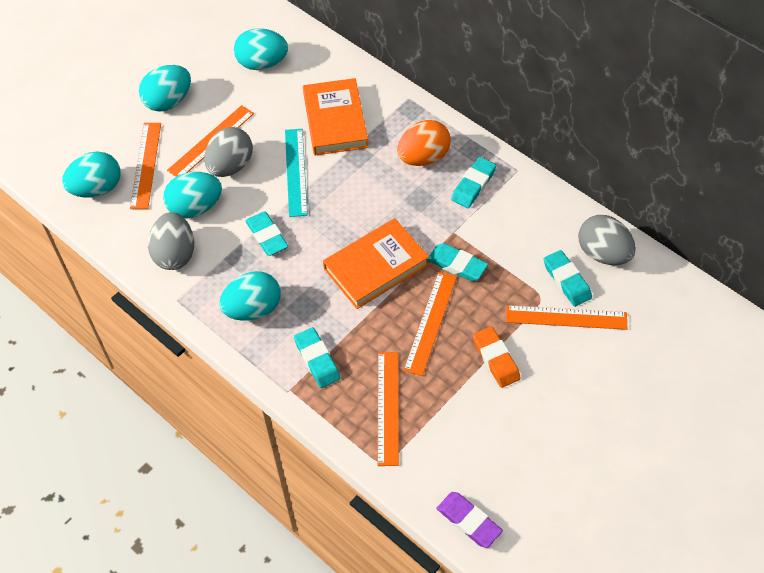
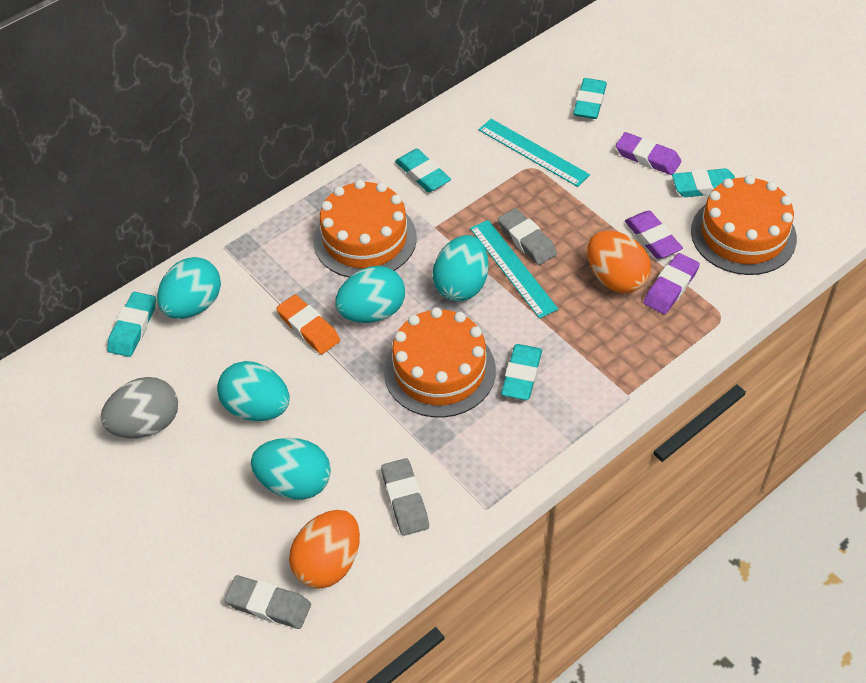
grey egg: [148,212,194,270] [204,127,253,177] [578,215,636,265] = 3 -> [100,377,178,438] = 1
grey eraser: none = 0 -> [224,575,311,629] [381,458,429,536] [498,208,557,265] = 3
orange book: [303,78,368,155] [323,218,429,309] = 2 -> none = 0
orange cake: none = 0 -> [313,180,417,278] [384,307,496,418] [691,175,797,275] = 3
orange egg: [397,120,451,166] = 1 -> [289,510,360,589] [587,231,651,293] = 2
orange ruler: [130,123,161,209] [167,105,254,177] [377,352,399,466] [403,272,457,376] [506,305,628,330] = 5 -> none = 0
purple eraser: [437,492,503,548] = 1 -> [616,132,681,175] [625,211,683,259] [644,253,700,314] = 3
turquoise ruler: [285,129,308,217] = 1 -> [470,220,558,319] [478,119,590,187] = 2

